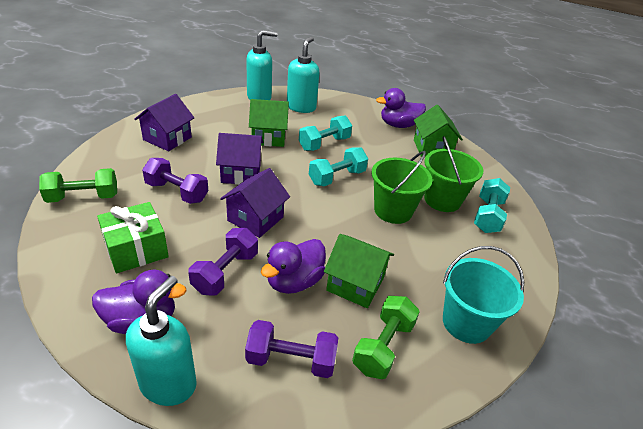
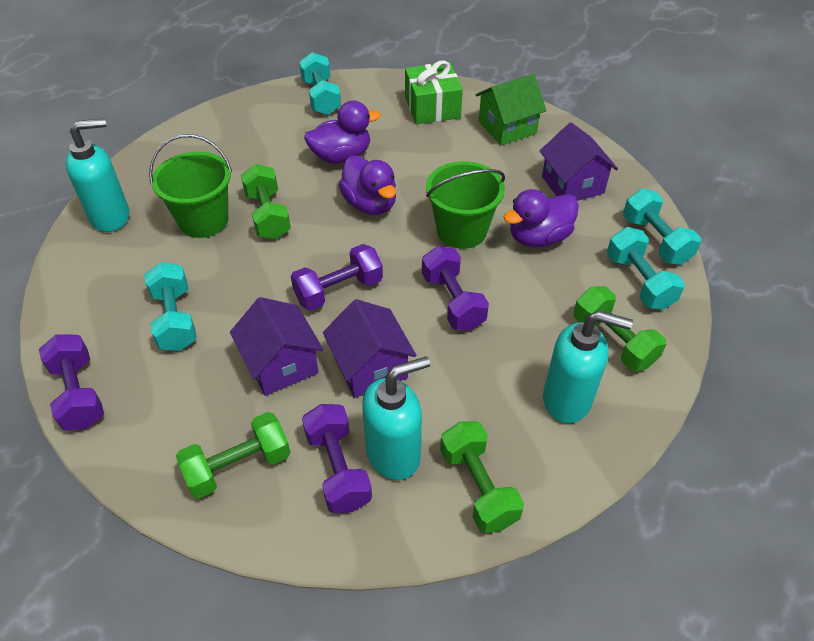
green dumbbell: [39,168,117,203] [352,296,420,379] = 2 -> [176,412,291,499] [241,164,291,239] [440,421,524,533] [574,286,666,371] = 4
green house: [249,99,289,147] [324,234,394,308] [414,105,463,157] = 3 -> [475,74,547,145] = 1
purple dumbbell: [142,158,208,204] [188,228,258,296] [245,320,338,378] = 3 -> [39,334,104,430] [291,244,383,311] [302,404,372,513] [422,246,489,331] = 4
turquoise bucket: [443,246,524,344] = 1 -> none = 0
turquoise dumbbell: [299,116,352,151] [309,147,368,186] [474,178,510,233] = 3 -> [144,262,197,351] [299,52,341,115] [607,227,685,310] [623,189,701,265] = 4

